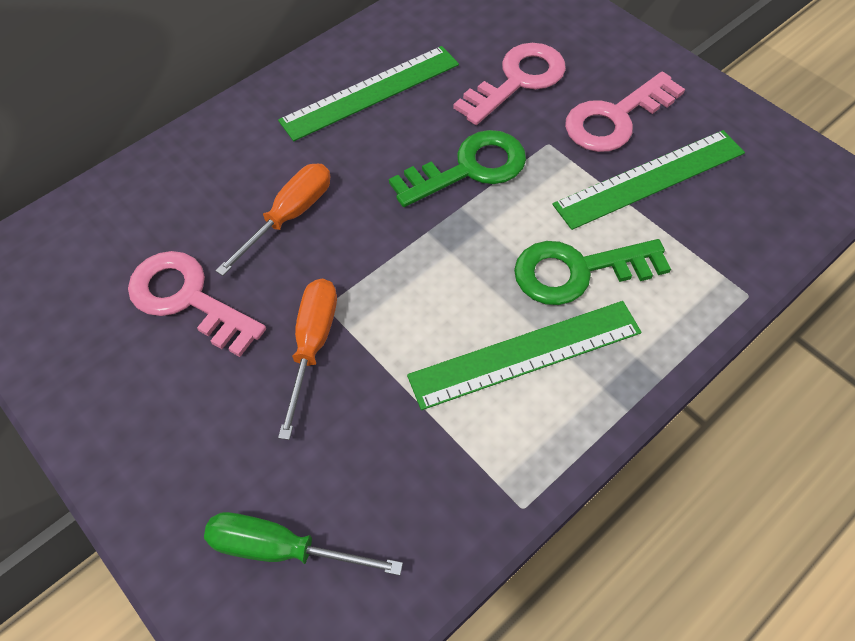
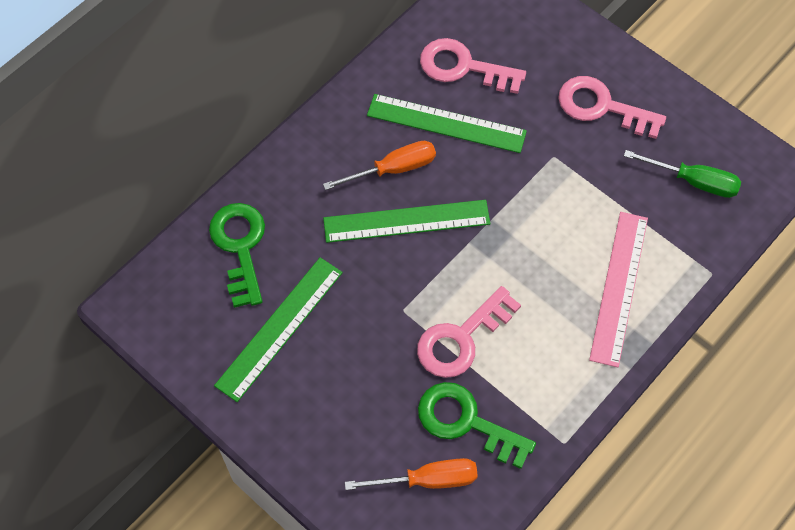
pink ruler: none = 0 -> [589,212,648,367] = 1

